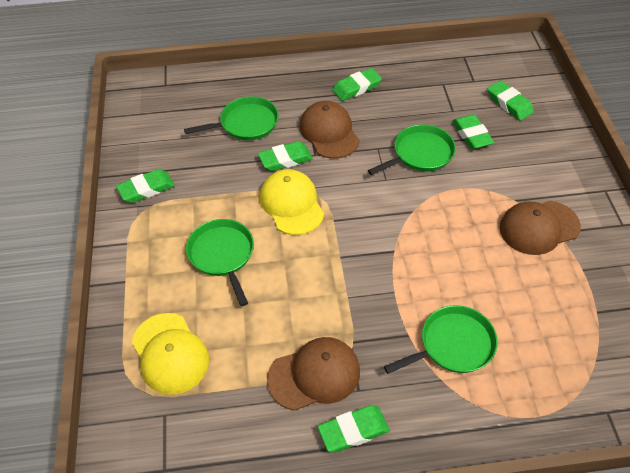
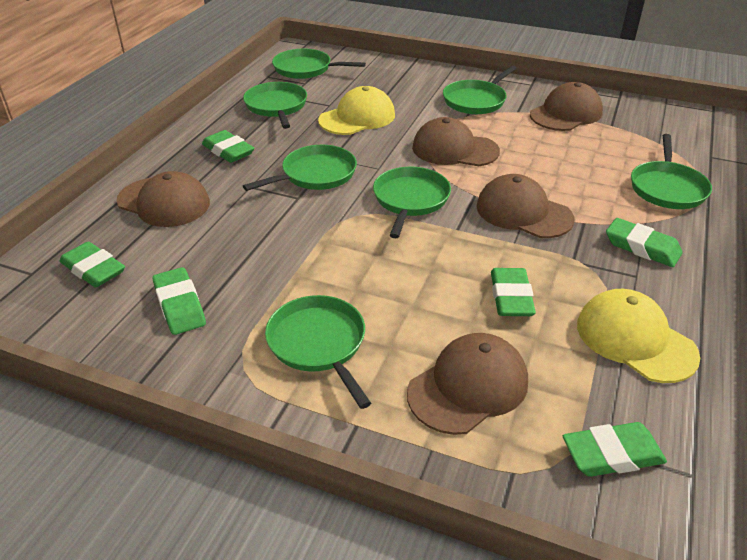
brown cap: [267,337,360,411] [299,101,360,159] [500,201,581,255] = 3 -> [116,171,210,227] [407,333,528,435] [412,117,500,166] [476,174,574,238] [530,82,603,131] = 5
green pan: [184,96,279,140] [186,219,254,306] [368,124,456,175] [384,305,498,374] = 4 -> [243,82,307,129] [243,145,357,191] [265,295,371,409] [272,49,366,79] [373,167,451,238] [443,66,517,114] [631,134,712,209] = 7

